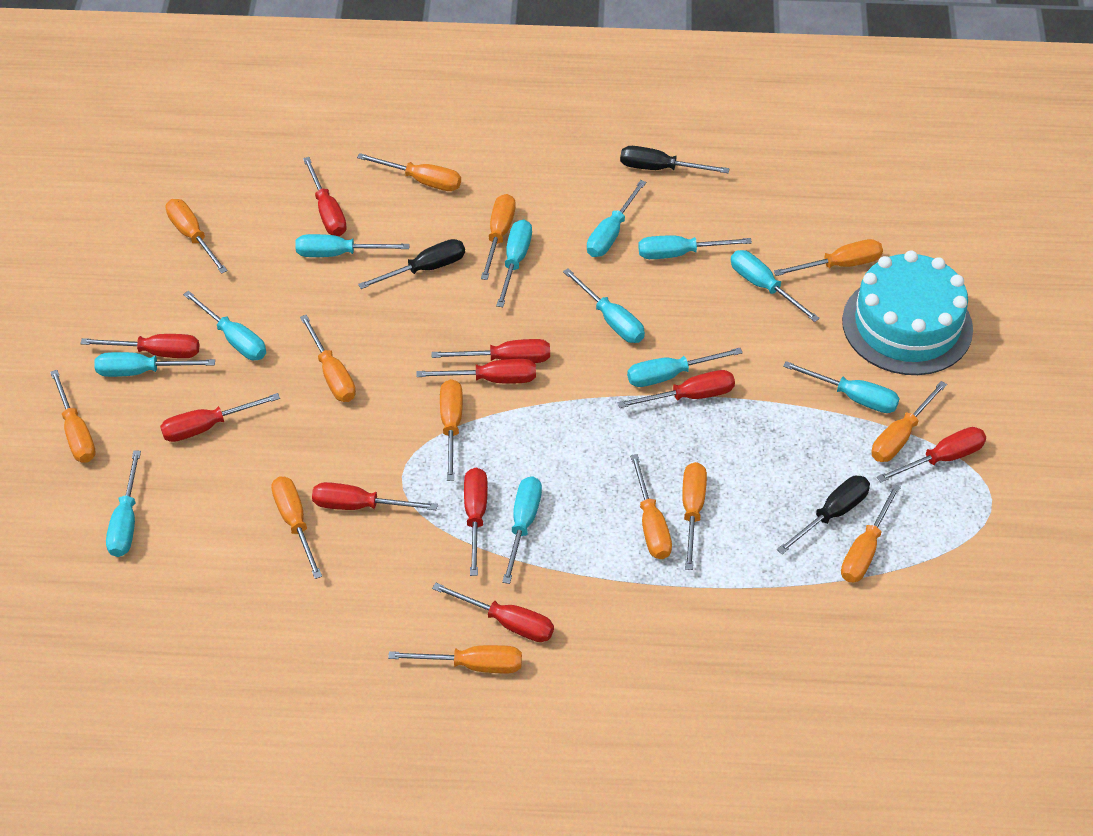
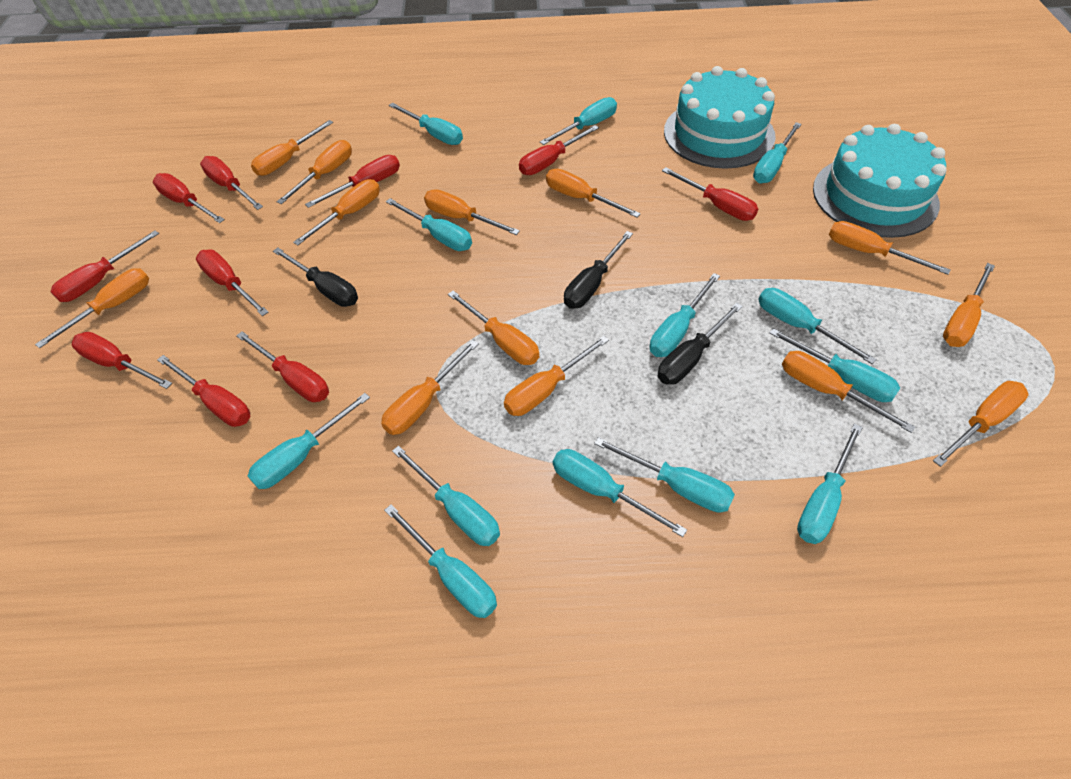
turquoise cake: [842,250,973,375] = 1 -> [664,66,776,169] [813,124,946,238] = 2
turquoise screwdriver: [94,352,215,377] [106,451,141,557] [183,291,266,360] [295,234,410,257] [496,219,532,307] [502,476,542,584] [563,268,645,343] [587,180,646,257] [627,348,743,387] [638,235,752,259] [731,250,820,322] [783,361,900,413] = 12 -> [248,393,370,489] [384,504,497,618] [386,198,472,251] [389,103,463,145] [392,446,500,546] [540,97,617,145] [553,449,687,537] [594,437,735,513] [650,273,720,357] [753,122,802,184] [758,288,877,364] [769,328,900,402] [797,424,863,544] = 13

